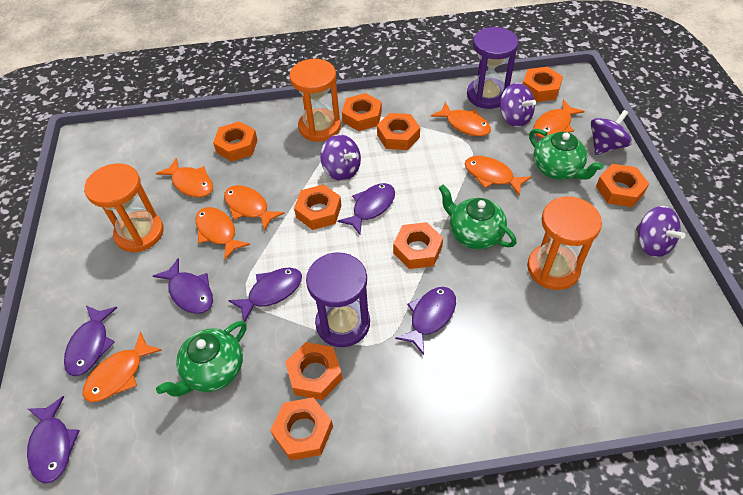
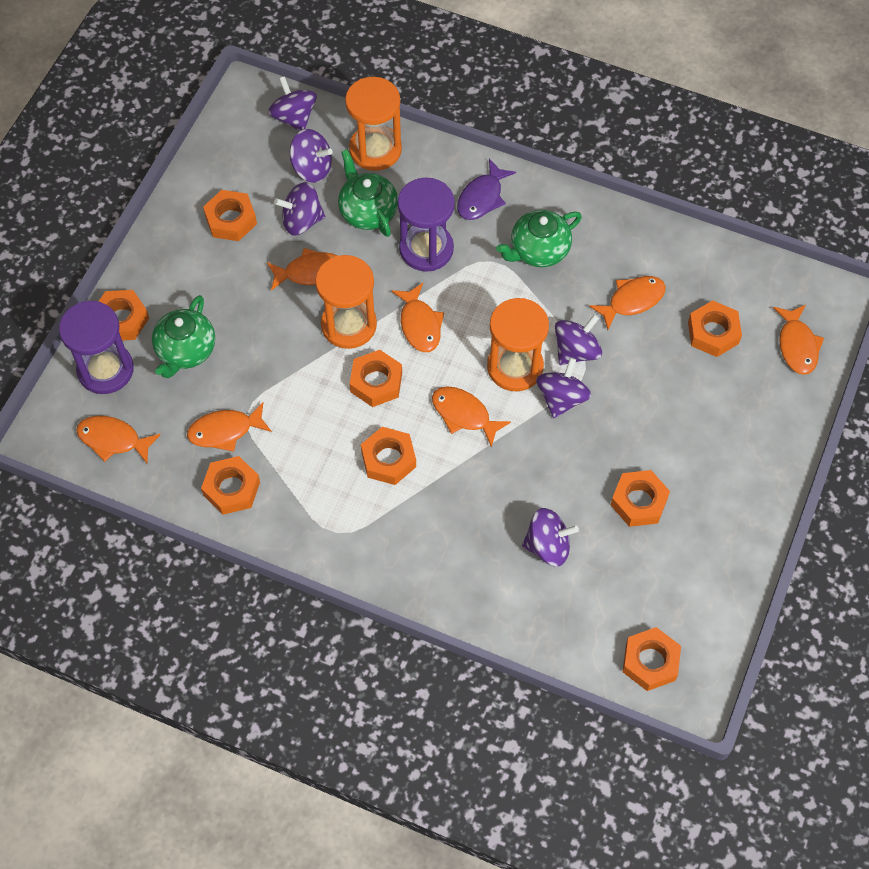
orange nut: [213,121,258,161] [270,398,333,460] [285,342,343,400] [294,184,341,230] [342,93,382,131] [377,113,420,150] [393,222,443,269] [523,67,563,102] [596,164,649,207] = 9 -> [98,290,149,341] [201,456,260,515] [203,190,257,241] [350,350,402,407] [361,427,416,485] [611,470,670,527] [623,627,681,691] [688,300,742,357] = 8
purple fish: [27,396,80,484] [64,306,117,376] [153,258,213,314] [228,268,302,322] [338,183,395,235] [395,287,456,355] = 6 -> [457,159,516,220] = 1
purple spinning top: [320,134,361,181] [500,83,536,127] [591,110,632,155] [636,206,685,258] = 4 -> [268,76,317,131] [274,182,325,235] [290,129,332,183] [522,508,579,567] [536,357,591,418] [555,314,602,365] = 6

